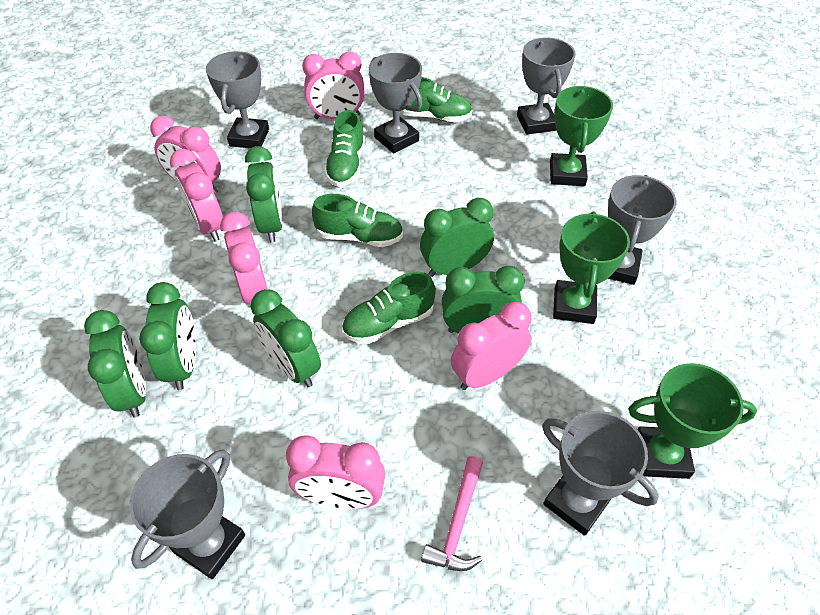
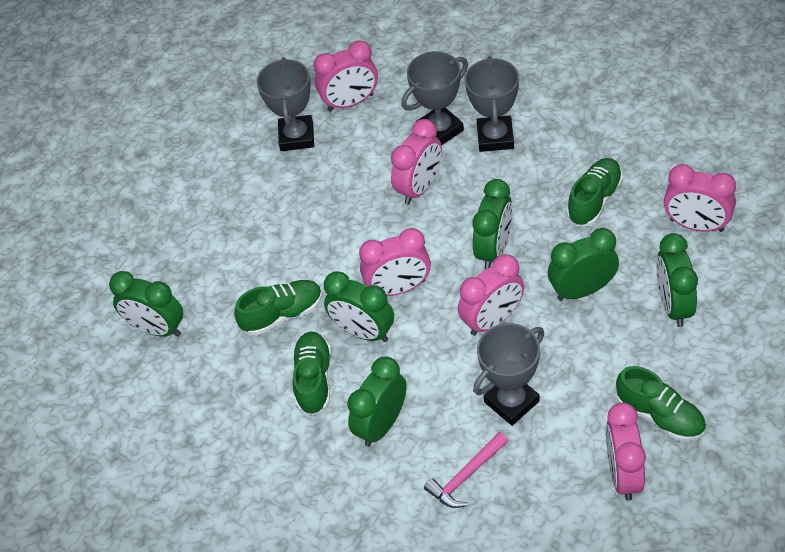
green trophy: [550,86,613,186] [553,211,630,324] [629,363,757,479] = 3 -> none = 0
grey trophy: [130,449,245,579] [206,51,269,148] [369,53,422,154] [517,37,575,135] [542,411,659,536] [608,175,676,285] = 6 -> [257,57,314,151] [401,51,468,145] [465,56,519,152] [473,323,544,426] = 4

